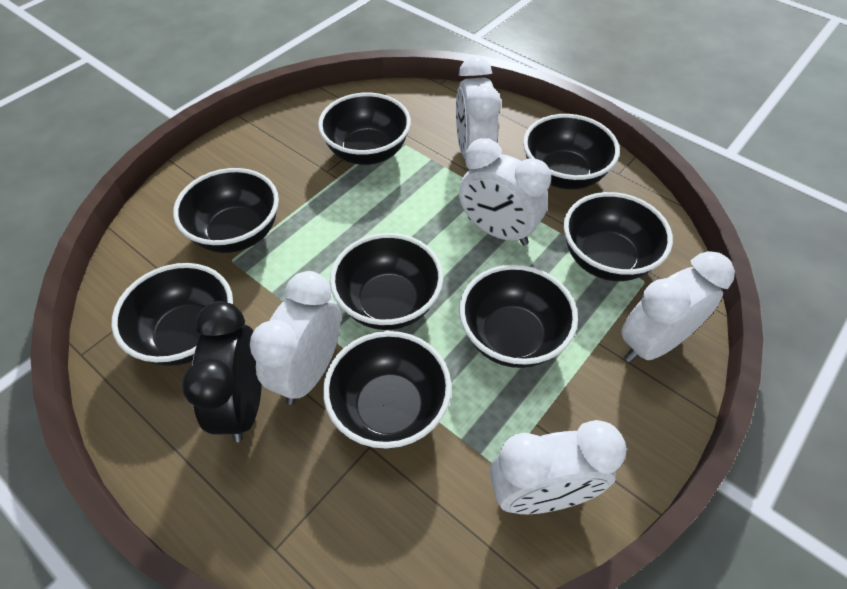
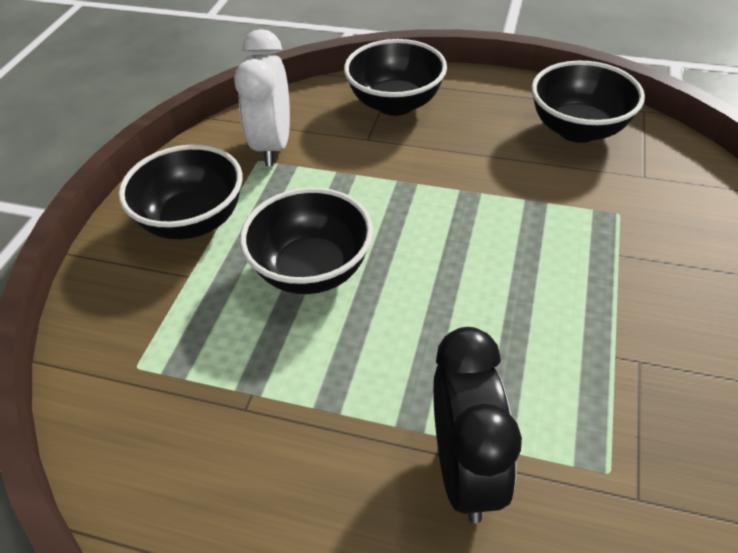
black bowl: [111,263,233,366] [173,168,279,253] [318,92,411,165] [323,331,452,449] [330,233,443,330] [459,265,578,368] [523,114,620,189] [564,192,673,281] = 8 -> [119,145,242,239] [240,187,373,294] [344,39,447,116] [531,61,645,143] = 4
white clock: [250,271,341,405] [456,56,501,159] [459,138,551,245] [490,420,627,514] [621,251,735,363] = 5 -> [234,29,290,166] = 1

